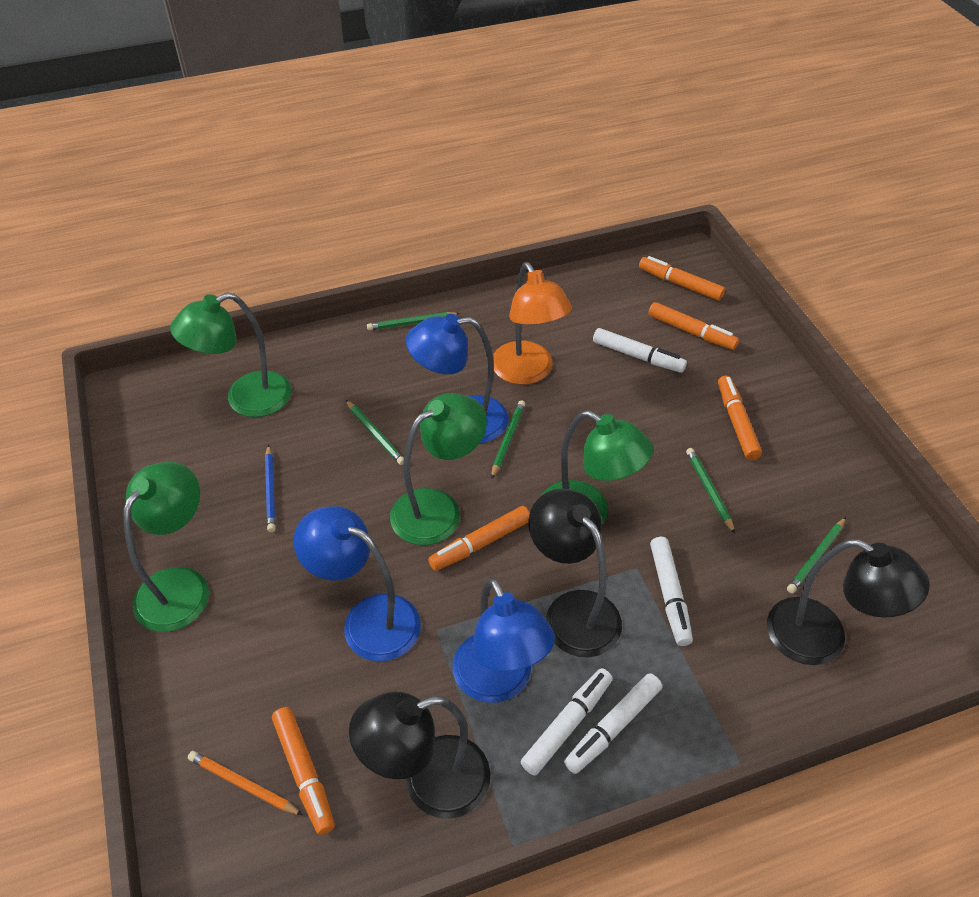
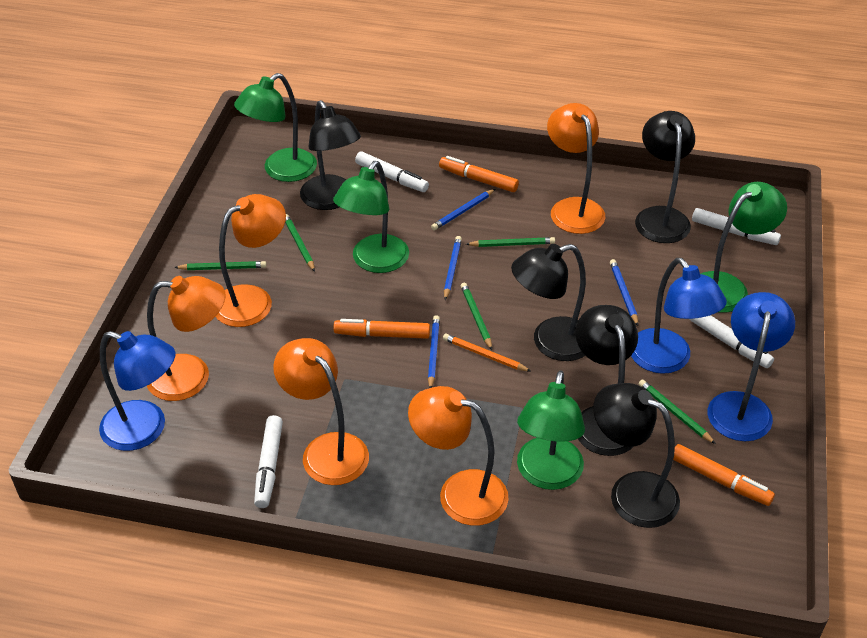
black lamp: [349,692,491,819] [529,489,622,657] [767,539,930,665] = 3 -> [300,100,361,210] [511,244,586,361] [575,305,638,456] [593,383,680,528] [635,111,695,243] = 5
blue pencil: [265,445,276,532] = 1 -> [428,315,440,388] [431,189,495,230] [444,236,462,300] [610,259,638,326] = 4
orange lamp: [493,262,572,385] = 1 -> [147,276,226,401] [215,194,286,327] [273,338,369,485] [408,386,508,526] [547,103,605,234] = 5
orange marker: [272,707,335,835] [428,506,530,571] [639,256,725,301] [648,302,739,350] [718,376,762,460] = 5 -> [333,319,430,339] [439,156,519,192] [673,444,775,506] = 3

